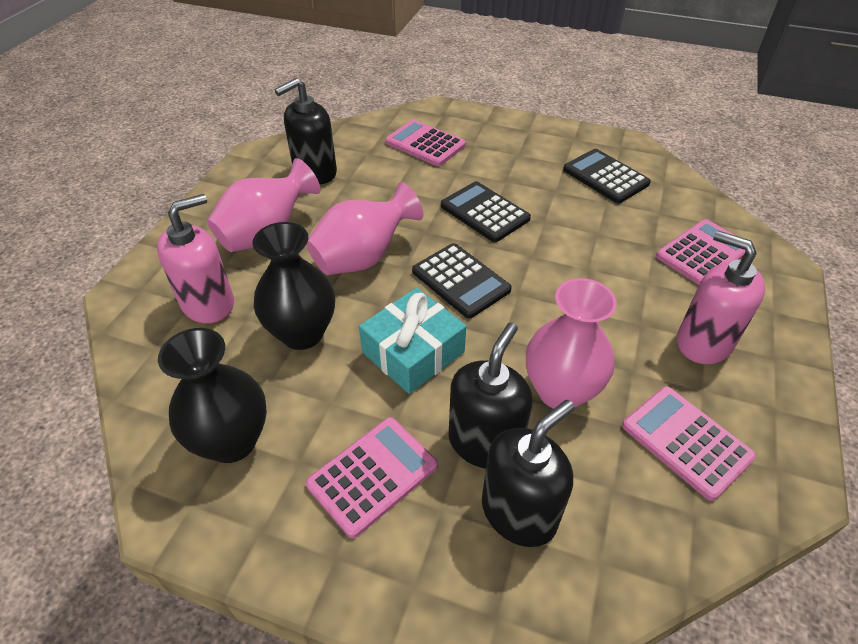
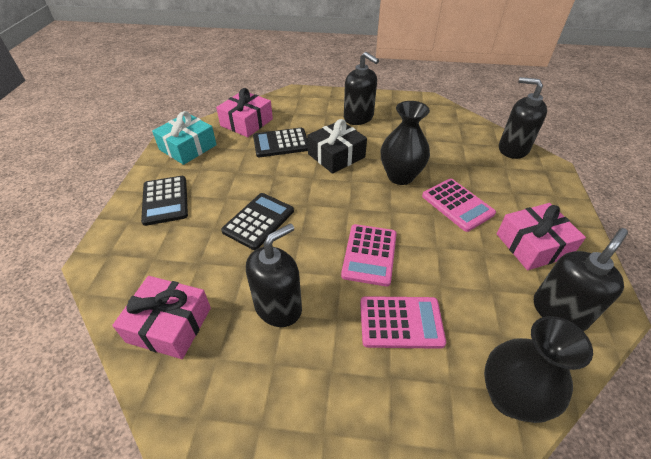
black gift: none = 0 -> [307,119,367,174] = 1
black soap dispenser: [274,78,337,184] [448,322,533,469] [482,400,575,547] = 3 -> [246,223,302,327] [344,52,379,125] [499,77,547,159] [534,228,628,331] = 4
pink calculator: [306,417,438,538] [385,120,466,166] [622,386,756,501] [656,219,745,285] = 4 -> [341,224,397,286] [360,296,446,349] [422,179,496,232] = 3
pink gift: none = 0 -> [112,276,211,359] [216,88,273,137] [497,203,586,270] = 3
pink soap dispenser: [157,194,234,323] [677,231,765,364] = 2 -> none = 0
pink vase: [207,158,321,252] [306,182,423,275] [526,278,617,409] = 3 -> none = 0

